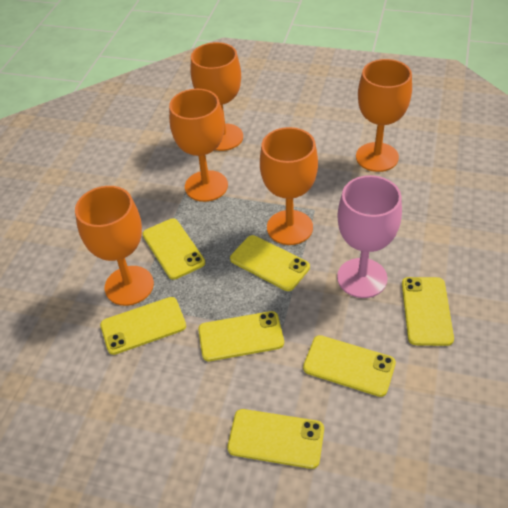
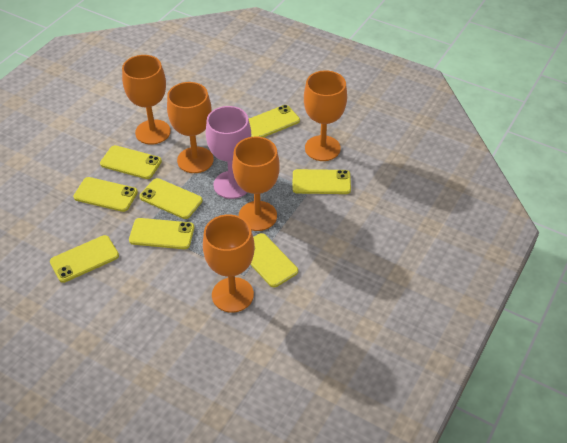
yellow phone: [100,297,186,355] [142,218,205,280] [198,311,284,361] [227,409,324,469] [230,235,310,291] [303,335,396,397] [402,277,454,346] = 7 -> [50,235,119,283] [73,177,138,212] [100,145,162,179] [129,218,194,249] [139,178,203,219] [249,105,300,137] [250,233,298,288] [292,169,351,194] = 8

